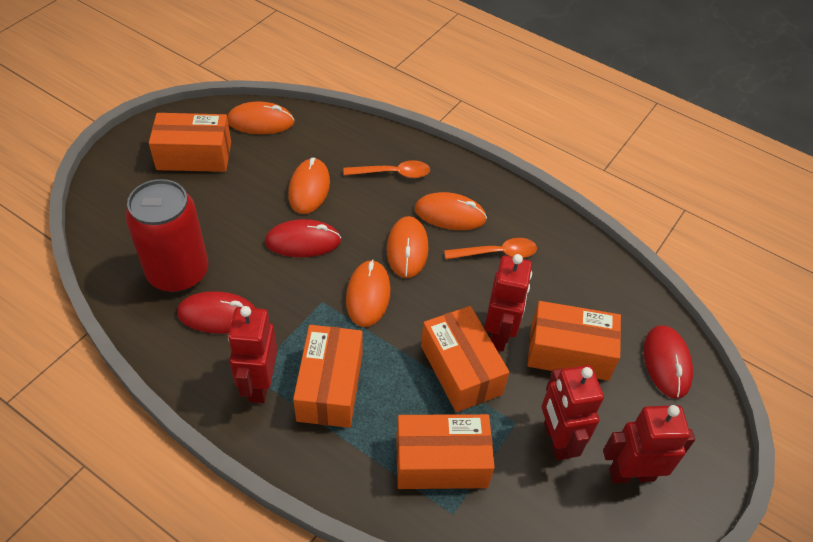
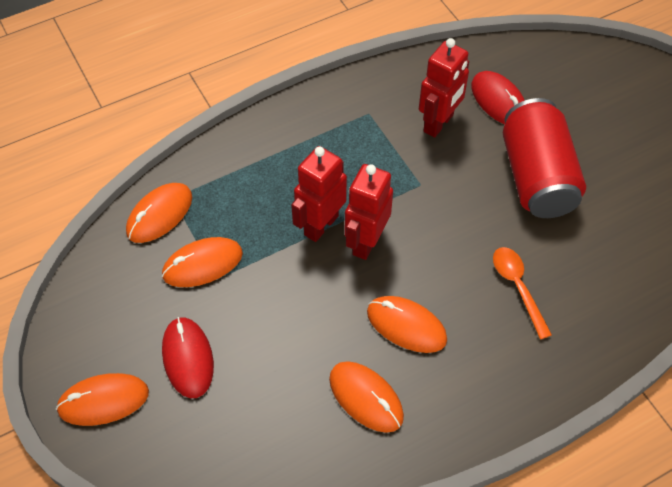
orange box: [149,113,231,172] [293,325,363,428] [396,414,495,489] [421,306,509,412] [527,301,621,381] = 5 -> none = 0
orange spoon: [343,160,430,178] [444,238,537,259] = 2 -> [493,247,552,339] = 1
red mouse: [177,291,255,334] [265,219,341,257] [644,325,693,399] = 3 -> [162,317,214,398] [471,71,525,124] = 2
red robot: [228,306,277,403] [484,254,532,352] [542,365,604,461] [603,405,695,483] = 4 -> [291,146,347,242] [344,164,393,260] [419,38,469,138] = 3

